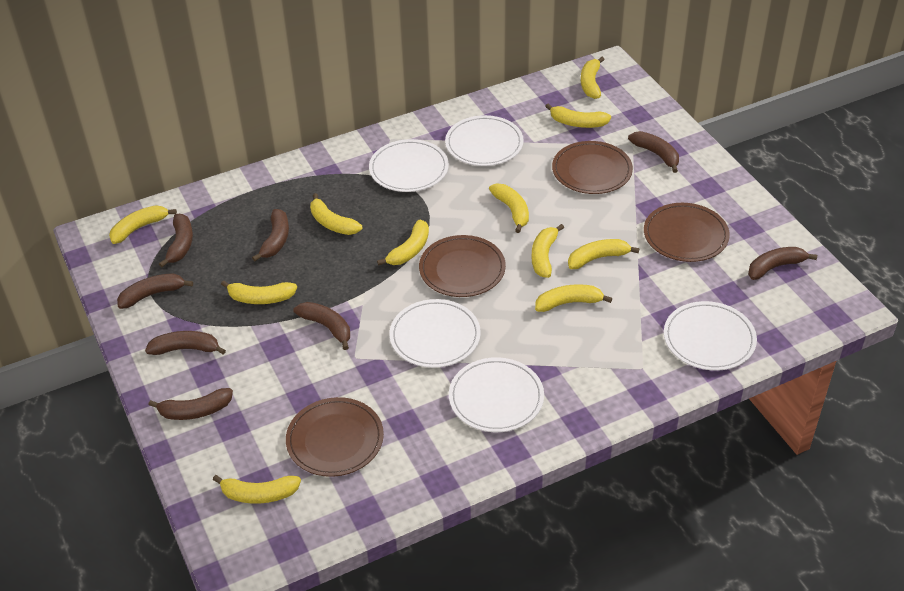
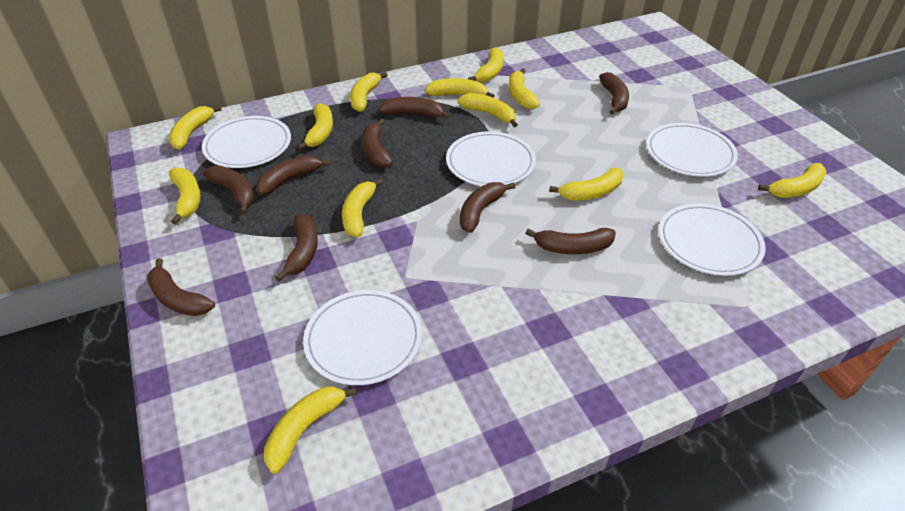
brown banana: [117,273,193,309] [145,331,226,355] [148,388,233,420] [159,214,193,267] [252,209,289,262] [293,302,350,350] [628,131,679,173] [748,247,817,280] = 8 -> [147,258,215,316] [203,166,255,214] [256,155,331,196] [275,214,318,281] [362,118,393,168] [378,97,450,119] [460,182,515,233] [525,228,615,254] [599,72,629,115] = 9
brown plate: [286,397,384,477] [419,235,506,297] [552,141,633,194] [644,203,730,262] = 4 -> none = 0
yellow banana: [109,205,177,244] [213,475,301,504] [221,280,297,304] [310,193,362,235] [377,219,429,266] [489,184,529,233] [532,224,564,278] [535,284,612,312] [545,104,611,128] [568,239,640,269] [581,57,605,99] = 11 -> [169,105,222,150] [169,167,201,224] [264,386,358,474] [297,103,333,150] [342,178,383,237] [350,72,387,112] [425,78,495,98] [458,93,518,127] [468,47,504,82] [509,68,540,109] [549,167,624,200] [758,163,827,198] = 12

